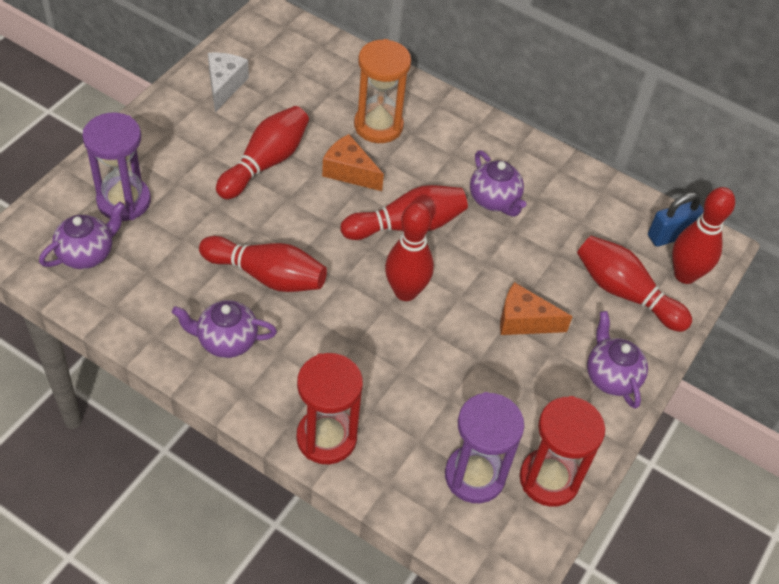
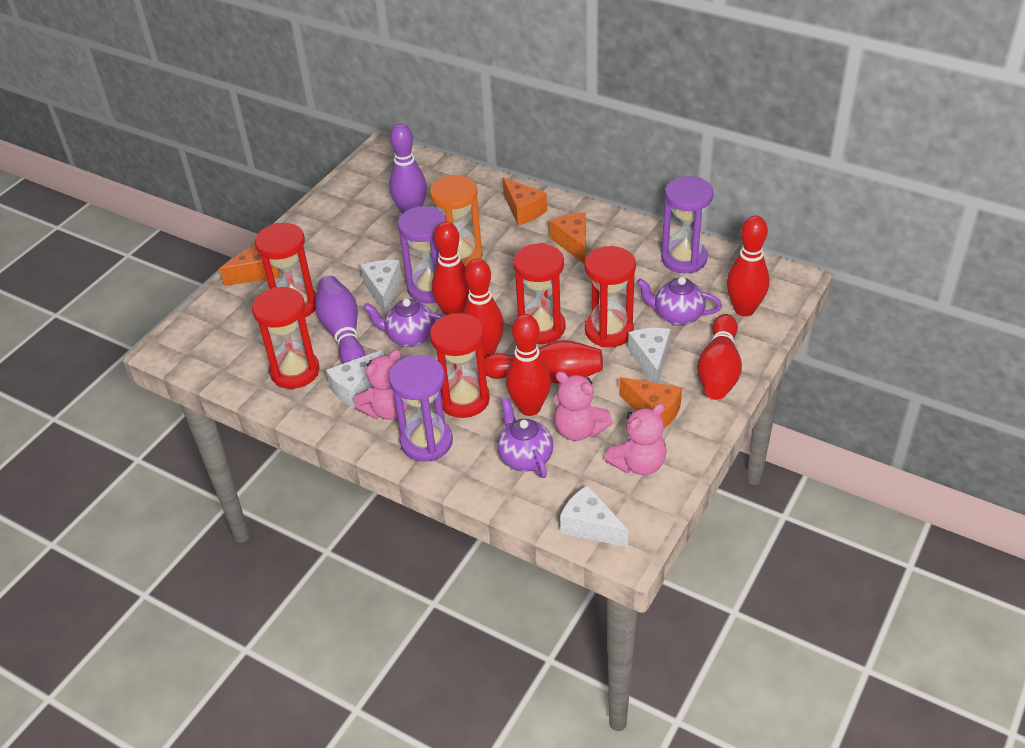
blue padlock: [648,192,704,247] = 1 -> none = 0
orange cheese: [322,134,384,191] [500,282,573,335] = 2 -> [220,244,280,286] [503,177,547,225] [550,212,586,264] [619,377,682,429] = 4
pink teddy bear: none = 0 -> [354,350,409,420] [554,371,613,441] [605,403,667,475] = 3
purple bowling pin: none = 0 -> [315,276,365,364] [389,124,427,214] = 2
purple hourglass: [82,113,151,221] [445,392,524,503] = 2 -> [389,355,453,462] [398,206,446,304] [661,176,714,273] = 3
purple teapot: [39,202,125,269] [172,300,277,358] [470,150,526,217] [587,311,648,409] = 4 -> [364,299,444,347] [497,397,553,478] [637,277,722,326] = 3
red hourglass: [296,353,363,464] [520,396,605,507] = 2 -> [252,287,319,389] [255,223,317,318] [430,313,490,418] [513,243,565,344] [585,246,636,347] = 5
white cheese: [208,53,249,112] = 1 -> [326,350,384,407] [360,260,402,314] [560,485,629,548] [628,328,671,383] = 4

